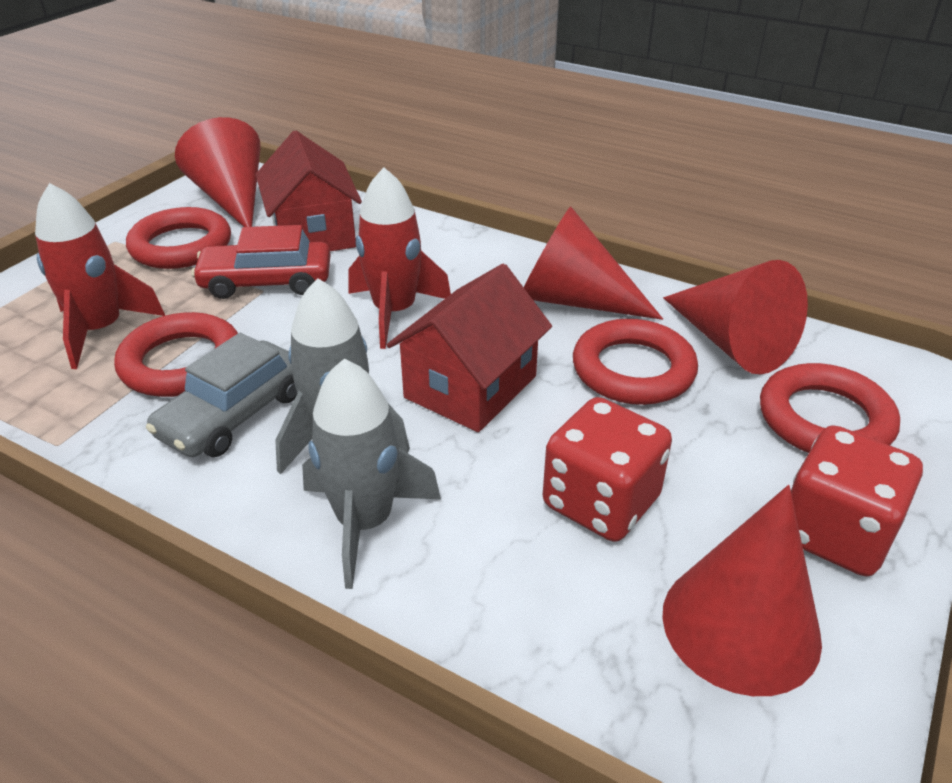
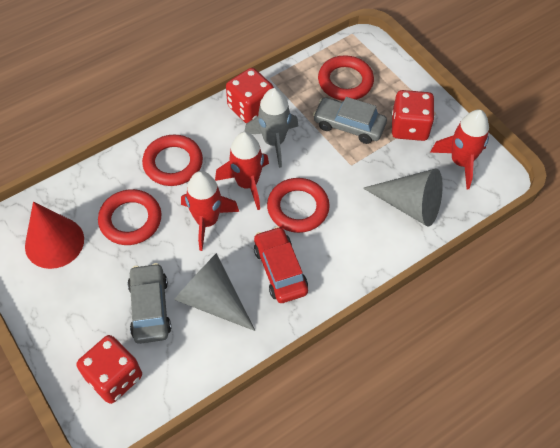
grey car: [146,333,297,457] = 1 -> [128,263,171,344] [313,97,387,144] = 2
grey cone: none = 0 -> [174,253,256,331] [363,168,443,227] = 2
grey rocket: [275,279,410,474] [302,358,441,589] = 2 -> [245,88,298,168] = 1
red cone: [175,117,261,227] [524,207,663,320] [662,485,822,696] [663,260,808,375] = 4 -> [25,202,84,269] = 1
red dice: [543,397,672,542] [791,425,923,576] = 2 -> [76,335,142,404] [226,68,274,123] [392,90,434,141] = 3
red house: [256,131,362,251] [387,264,552,432] = 2 -> none = 0
red rocket: [35,183,165,369] [348,168,451,349] = 2 -> [181,171,239,251] [215,132,269,210] [430,110,489,189] = 3

